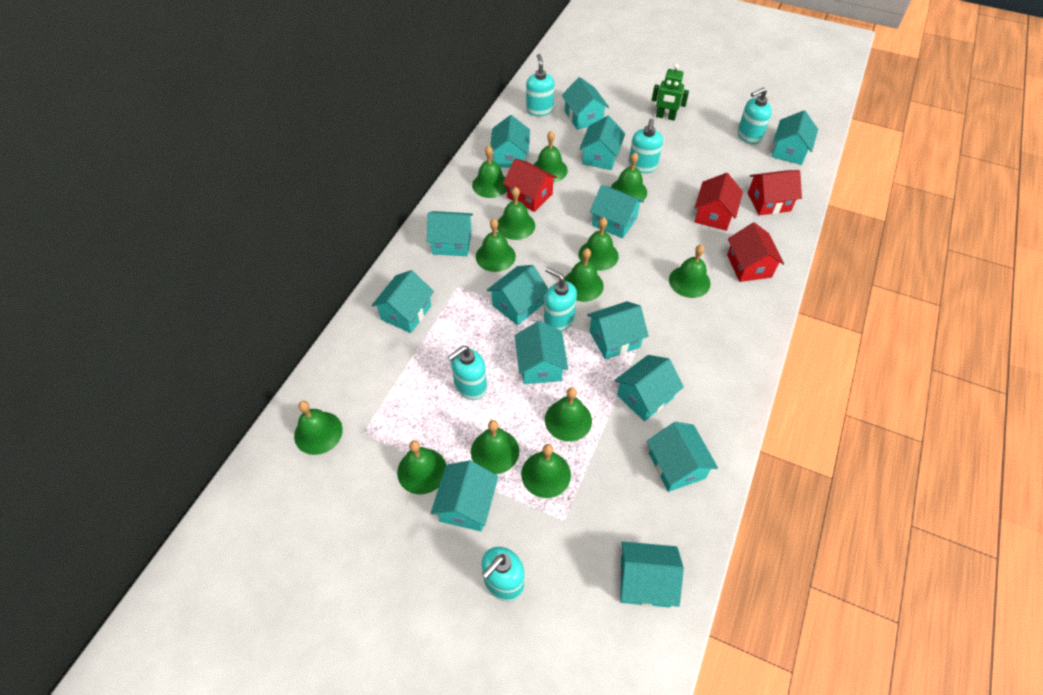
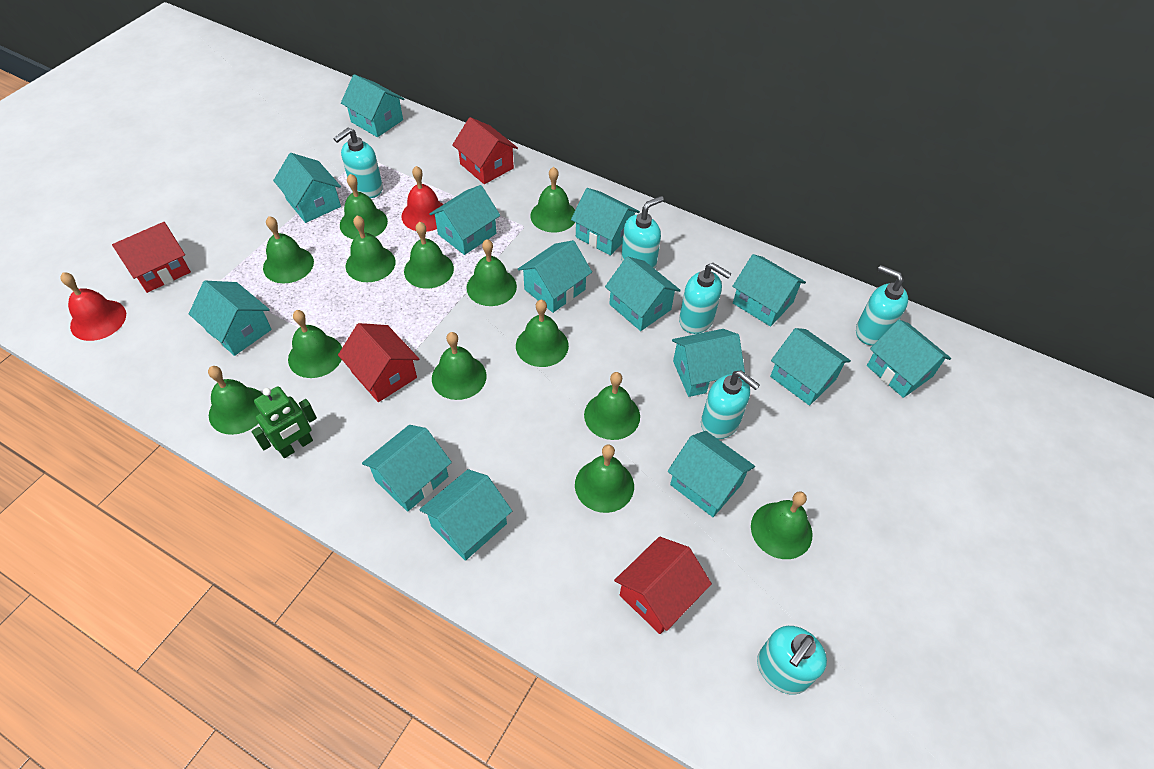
red bell: none = 0 -> [60,272,126,341] [402,166,444,232] = 2

